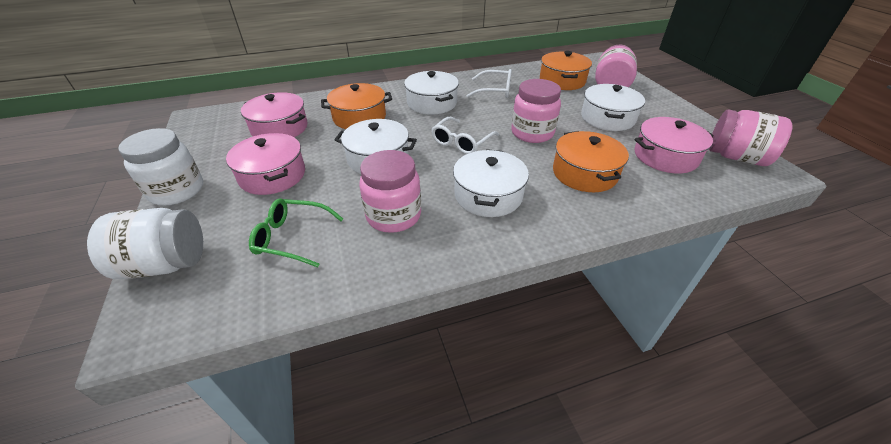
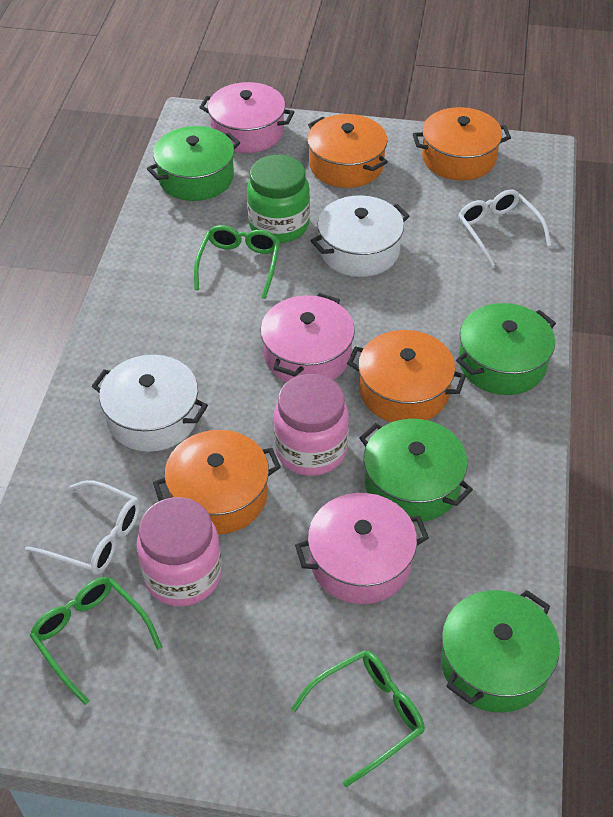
green glasses: [249,198,343,267] = 1 -> [30,577,162,705] [194,225,280,299] [291,650,425,787] = 3
green jar: none = 0 -> [247,155,310,243] = 1
green pot: none = 0 -> [147,126,240,201] [359,419,473,522] [441,590,560,712] [456,303,556,395] = 4
orange pot: [321,83,392,129] [540,51,592,90] [553,131,629,192] = 3 -> [153,430,281,534] [307,114,388,188] [347,330,466,422] [413,107,511,181] = 4
pink jar: [359,150,421,233] [511,79,561,143] [595,44,637,87] [709,109,793,166] = 4 -> [137,497,222,607] [274,374,349,476] = 2
white jar: [87,208,203,279] [118,128,203,206] = 2 -> none = 0
white pot: [335,119,417,174] [404,71,459,114] [453,149,529,217] [581,84,645,131] = 4 -> [92,355,208,452] [311,195,410,277] = 2

